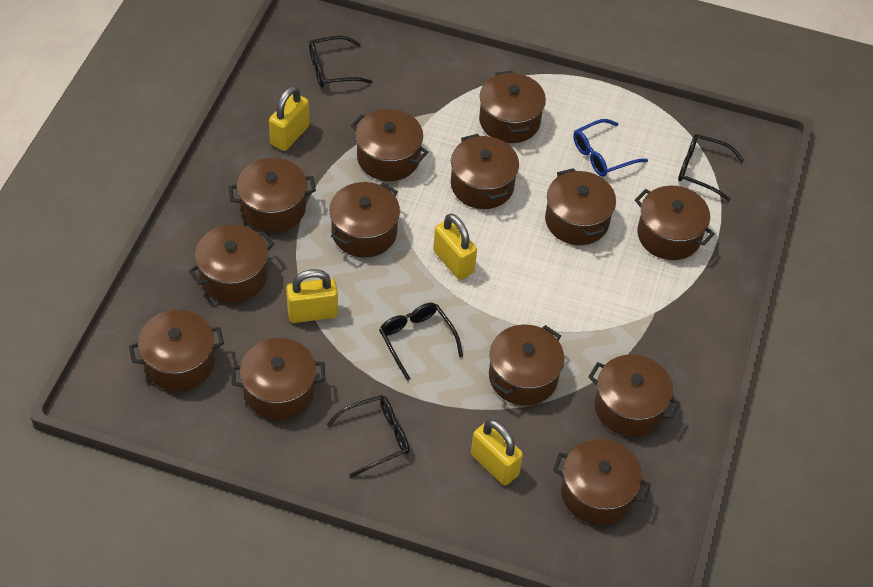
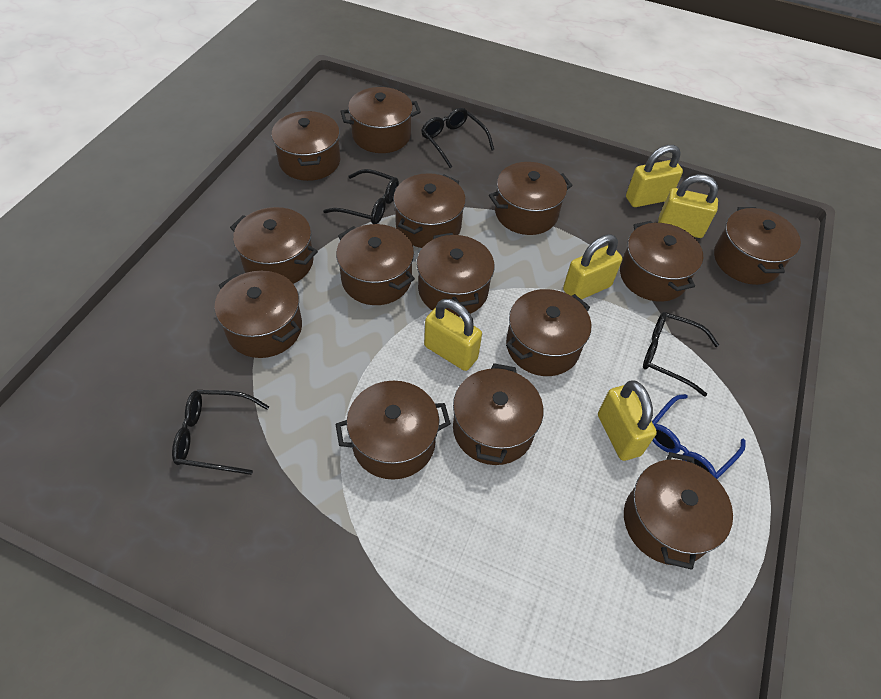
brown pot: [129,310,224,391] [189,225,274,302] [228,158,316,232] [231,338,325,420] [329,182,400,257] [351,109,428,181] [451,134,519,209] [479,71,546,143] [489,325,564,406] [545,168,616,245] [553,439,651,525] [589,354,680,437] [635,186,715,260] = 13 -> [214,271,302,358] [230,207,318,284] [271,111,340,181] [335,381,451,479] [336,224,415,305] [340,87,421,153] [393,173,466,248] [417,233,495,317] [453,363,543,465] [489,162,573,235] [506,289,591,376] [620,221,703,302] [624,452,733,570] [714,207,801,285] = 14
yellow padlock: [269,86,310,151] [286,269,338,323] [433,214,477,280] [471,419,523,485] = 4 -> [424,299,482,371] [563,234,622,300] [598,381,657,461] [626,145,683,207] [658,174,719,238] = 5

